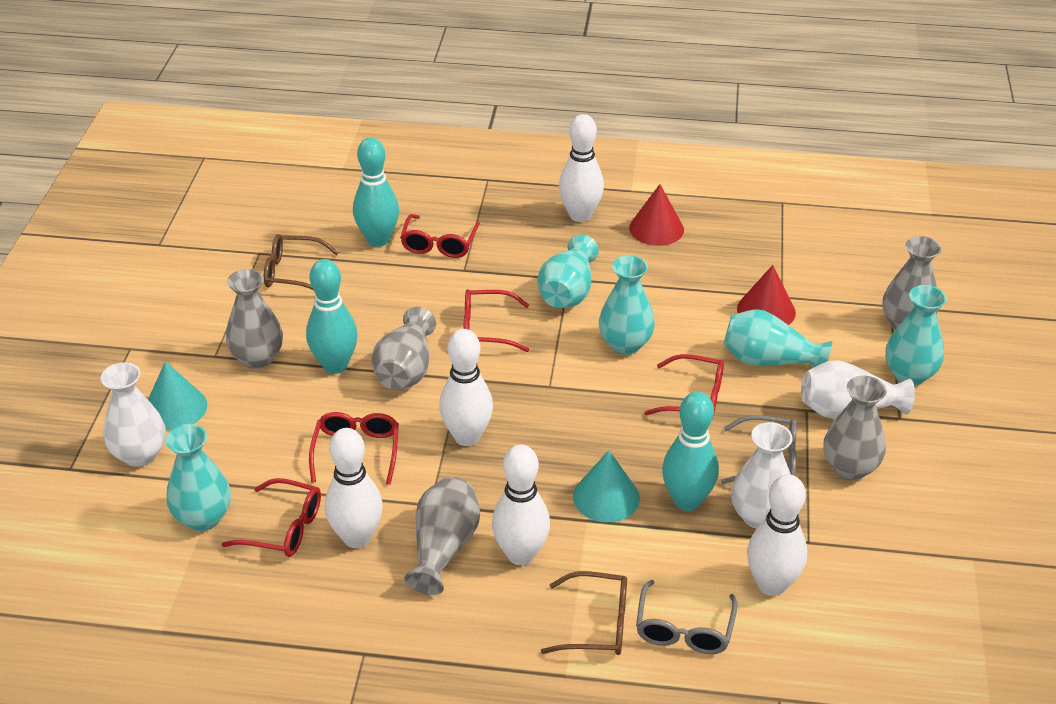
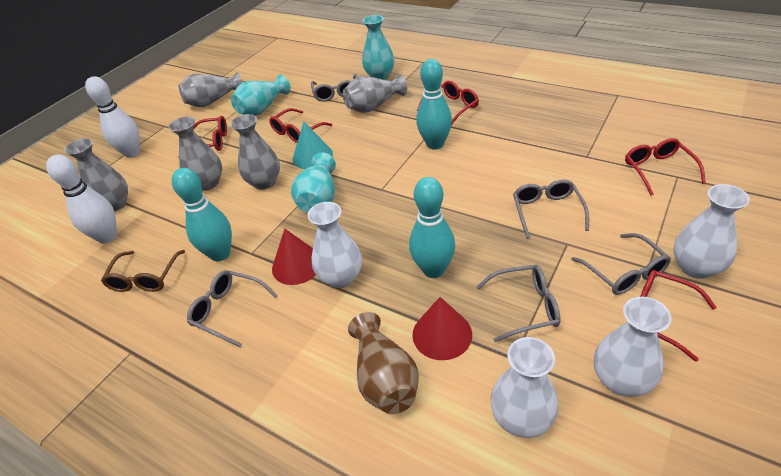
brown glasses: [264,234,339,290] [541,571,627,655] = 2 -> [101,250,185,292] = 1
brown vase: none = 0 -> [348,312,419,414] = 1
grey glasses: [636,580,738,654] [721,415,796,484] = 2 -> [187,270,278,347] [311,74,358,102] [477,265,561,342] [513,179,589,239] [571,233,671,295] = 5
turquoise cone: [148,361,207,430] [573,450,640,522] = 2 -> [293,122,333,169] = 1
turquoise vase: [166,424,231,531] [537,234,599,308] [599,255,655,355] [723,309,832,367] [885,285,947,386] = 5 -> [231,75,291,116] [291,152,336,213] [362,15,394,80] = 3
white bowling pin: [325,428,383,548] [439,329,493,446] [492,444,550,565] [559,114,604,222] [747,474,807,596] = 5 -> [46,155,117,244] [85,76,140,158] = 2
white vase: [101,362,166,467] [731,422,793,529] [801,360,915,419] = 3 -> [307,202,362,288] [490,337,559,438] [594,297,672,397] [674,184,750,279] = 4

